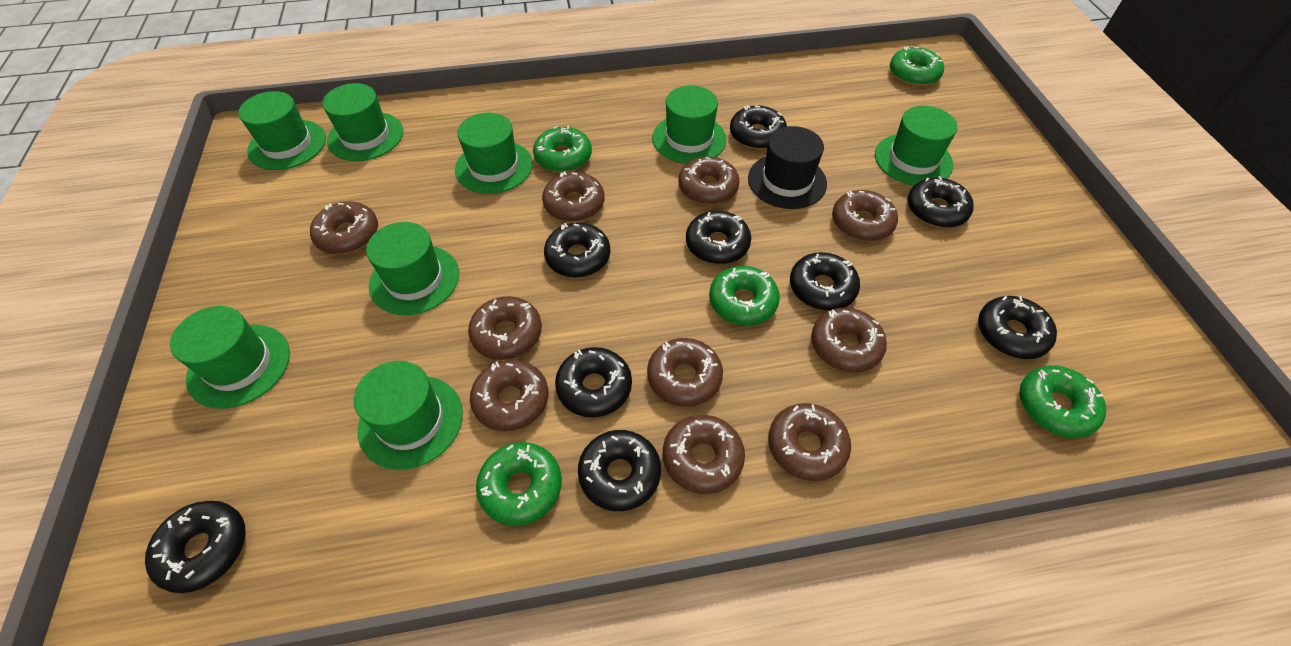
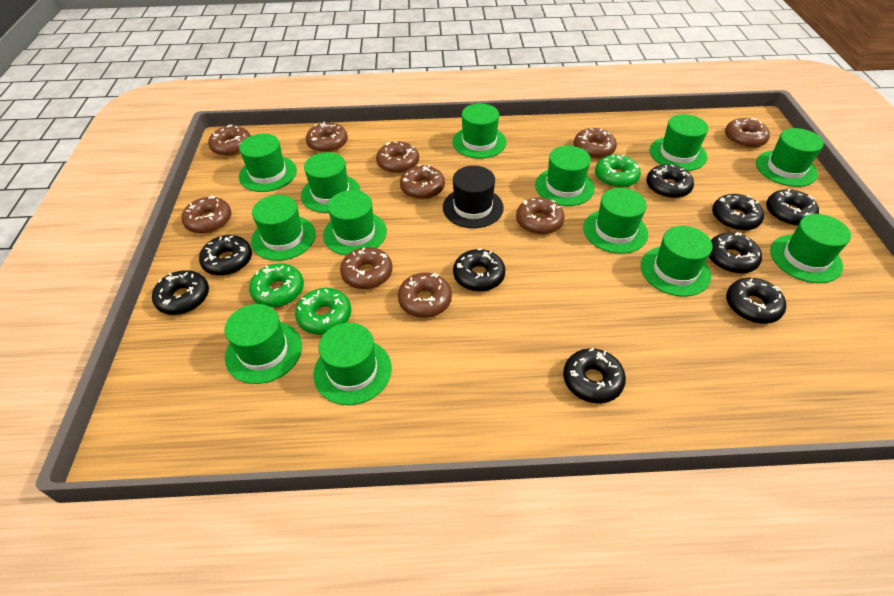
green donut: [476,442,562,526] [533,126,592,172] [709,266,780,325] [890,46,944,86] [1020,366,1106,438] = 5 -> [249,264,304,307] [295,288,351,335] [595,155,641,188] = 3
green hat: [170,306,290,409] [238,91,326,170] [322,83,403,161] [354,361,463,470] [366,222,459,315] [455,113,533,194] [652,86,727,164] [875,106,957,185] = 8 -> [225,304,302,384] [239,134,297,192] [251,195,316,261] [301,152,360,213] [313,323,392,405] [323,190,387,255] [452,104,507,159] [535,146,595,206] [583,188,648,254] [641,226,713,297] [650,114,708,171] [756,128,824,187] [770,214,851,283] = 13

